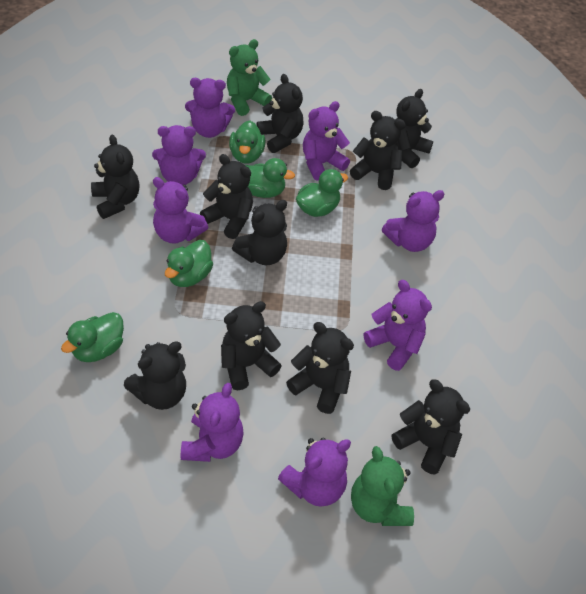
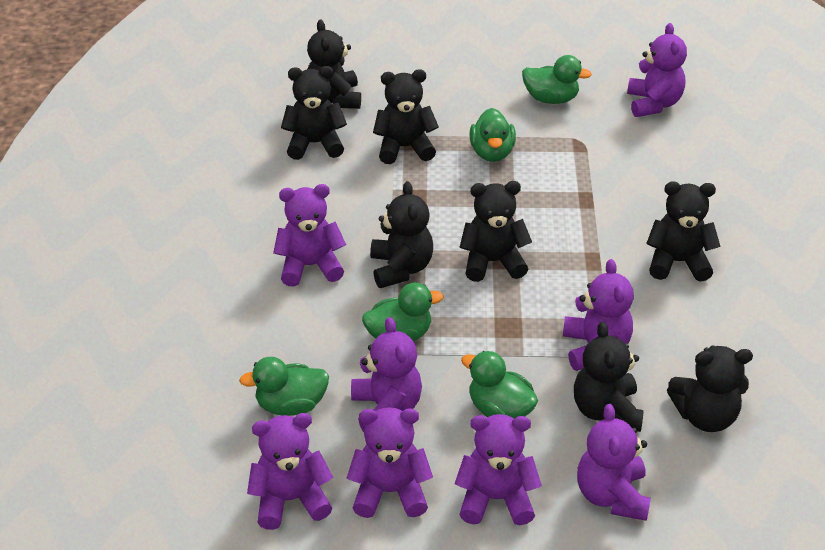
black teddy bear: [91,135,140,219] [124,341,186,410] [200,154,253,239] [221,301,282,390] [232,200,287,265] [256,74,304,153] [286,322,354,414] [350,111,406,190] [392,380,470,475] [395,89,433,168] = 10 -> [281,66,347,160] [307,20,361,109] [370,181,433,288] [373,69,439,164] [459,181,532,282] [574,321,644,432] [646,181,721,281] [667,345,753,432] = 8
green teddy bear: [227,39,272,116] [351,446,414,526] = 2 -> none = 0

